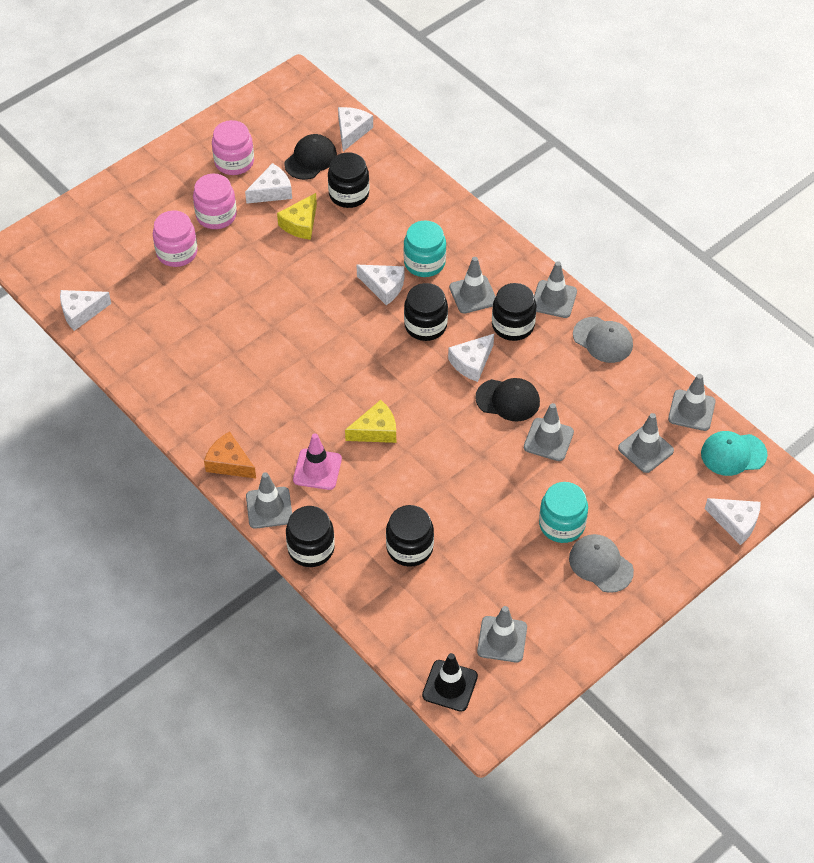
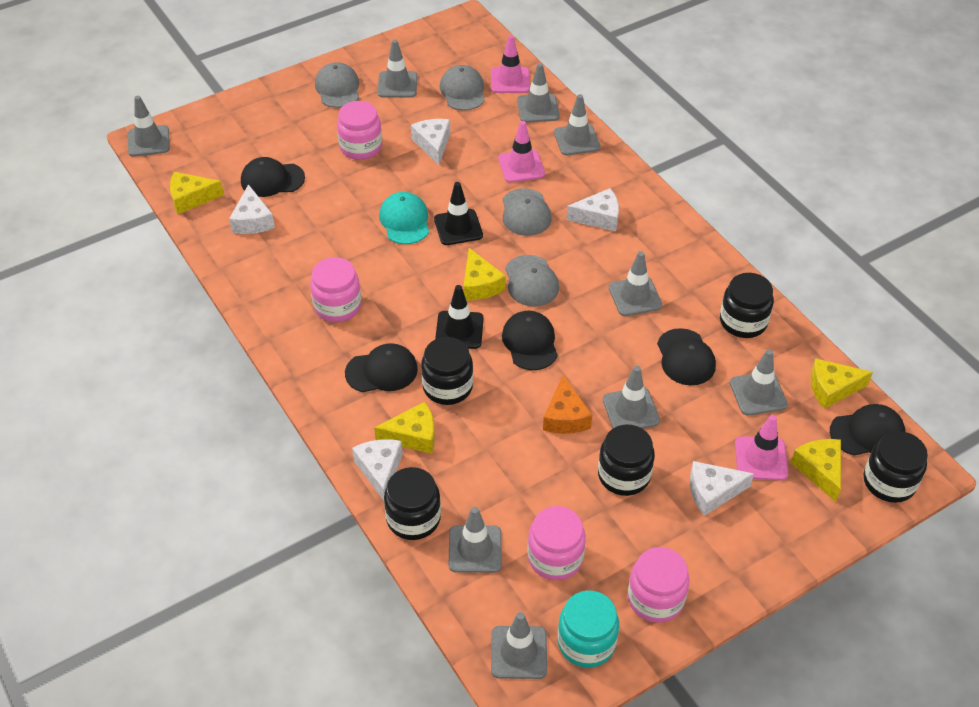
black cap: [284,134,337,180] [475,378,540,422] = 2 -> [241,157,305,197] [345,343,418,392] [502,311,558,370] [657,328,716,385] [830,404,905,455] = 5
black traffic cone: [422,653,478,712] = 1 -> [434,182,483,245] [435,285,484,349] = 2
grey cap: [569,534,634,593] [573,317,633,363] = 2 -> [315,62,359,108] [440,65,485,111] [503,188,552,236] [505,255,559,307] = 4
grey traffic cone: [246,472,292,529] [449,257,496,314] [477,606,527,662] [524,403,574,461] [534,261,577,318] [618,413,674,473] [668,374,716,431] = 7 -> [128,96,170,157] [378,39,417,98] [449,507,502,573] [491,612,547,679] [517,63,560,123] [554,94,600,155] [603,366,660,429] [609,251,662,316] [730,349,788,416] = 9
pink jar: [153,210,198,267] [193,174,237,229] [212,120,254,175] = 3 -> [310,257,361,322] [337,101,382,160] [527,506,586,580] [628,547,690,623] = 4
pink traffic cone: [293,433,342,490] = 1 -> [491,35,530,93] [498,121,545,183] [735,415,788,480] = 3
turquoise jar: [404,220,446,277] [539,482,588,543] = 2 -> [558,590,619,668] = 1
white cheese: [60,290,111,331] [245,163,292,204] [338,107,373,151] [357,265,404,305] [448,334,494,382] [705,498,761,545] = 6 -> [229,184,275,234] [352,439,403,501] [411,119,450,165] [567,188,619,231] [690,461,754,516] = 5
yellow cheese: [277,193,317,240] [345,400,396,443] = 2 -> [170,172,224,214] [374,402,435,454] [463,248,506,300] [791,439,841,502] [811,358,873,409] = 5

